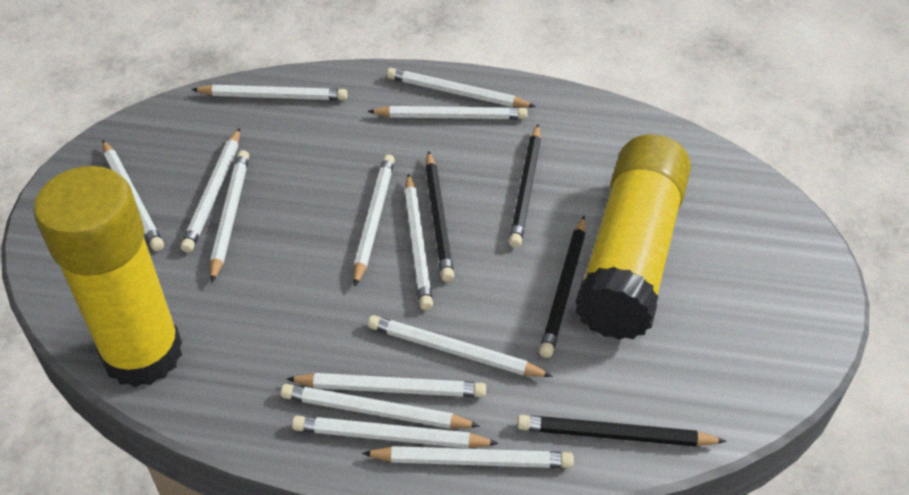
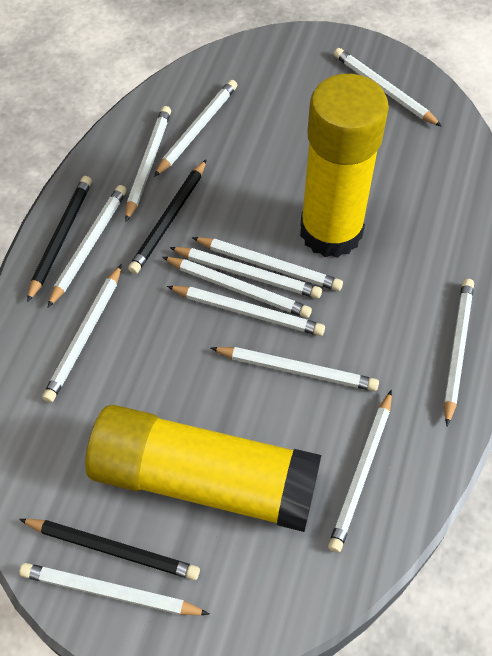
black pencil: [425,151,454,282] [509,124,541,248] [517,415,727,447] [539,216,585,358] = 4 -> [19,519,200,580] [27,176,92,303] [128,159,207,274] = 3

